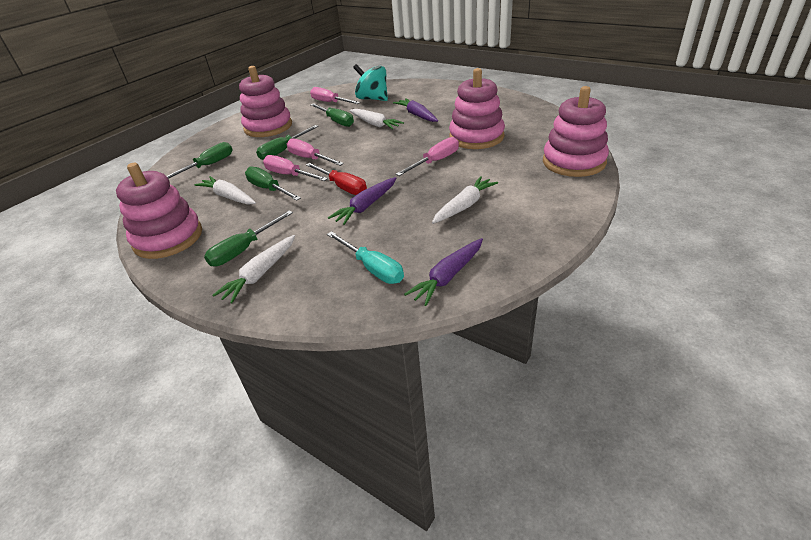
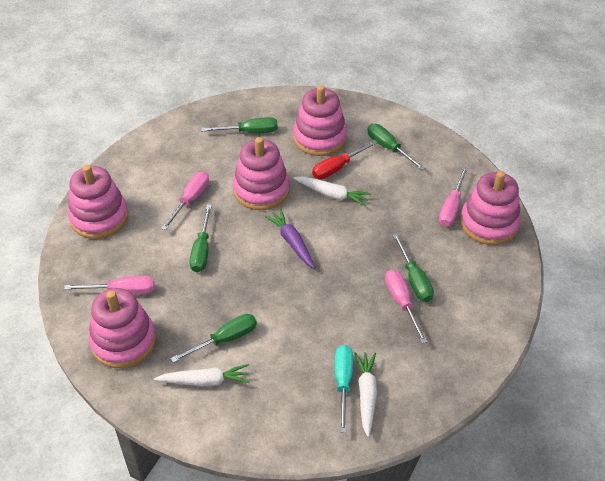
pink stacking toy: [116,163,202,259] [239,66,292,137] [449,68,505,149] [543,86,609,177] = 4 -> [68,165,128,239] [88,288,156,368] [233,137,290,210] [293,85,347,156] [460,171,521,245] = 5
purple carrot: [328,177,396,225] [393,98,438,122] [404,238,483,306] = 3 -> [265,209,315,269] = 1
turquoise spinning top: [353,64,388,101] = 1 -> none = 0
white carrot: [194,176,256,205] [213,235,295,303] [350,109,404,129] [432,176,498,224] = 4 -> [154,364,250,387] [293,176,371,207] [354,352,377,437] = 3

